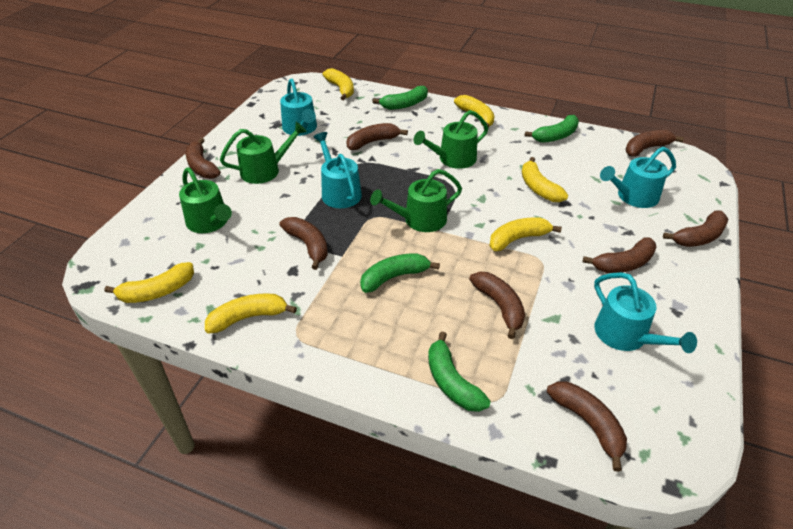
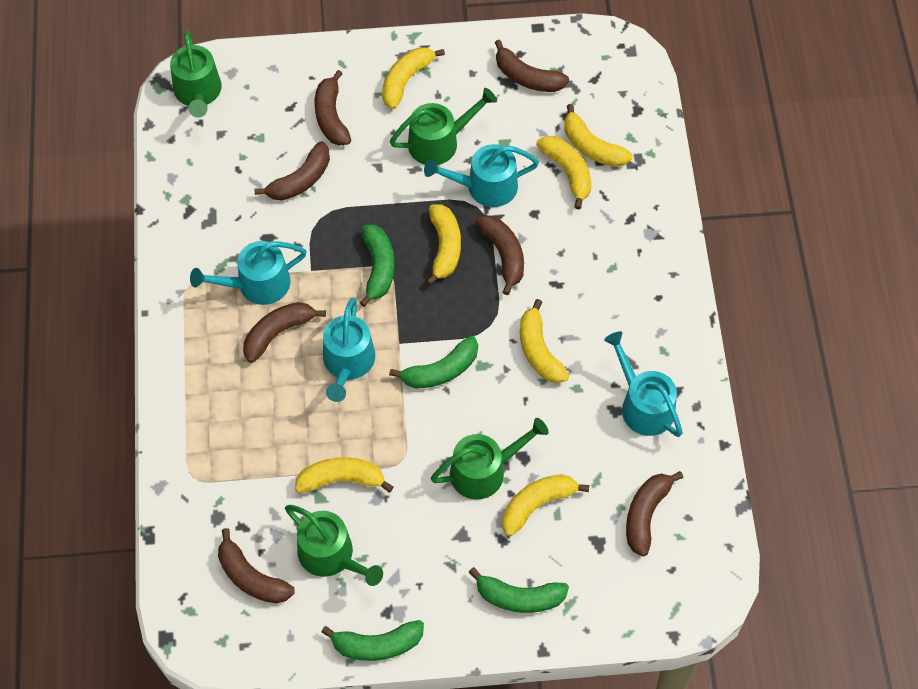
brown banana: [185,138,221,179] [279,217,328,270] [346,123,408,150] [469,272,525,339] [547,382,627,472] [583,237,656,273] [626,130,684,157] [663,211,728,247] = 8 -> [218,528,295,604] [243,302,326,363] [255,141,330,201] [314,70,351,146] [475,215,524,295] [495,40,569,92] [626,471,683,556] = 7
yellow banana: [104,262,194,303] [205,293,297,334] [323,68,354,100] [454,95,495,129] [489,217,562,251] [522,157,568,202] = 6 -> [295,457,394,493] [382,47,445,109] [426,204,461,286] [502,474,589,536] [520,299,569,383] [536,136,592,210] [564,104,633,167] = 7

